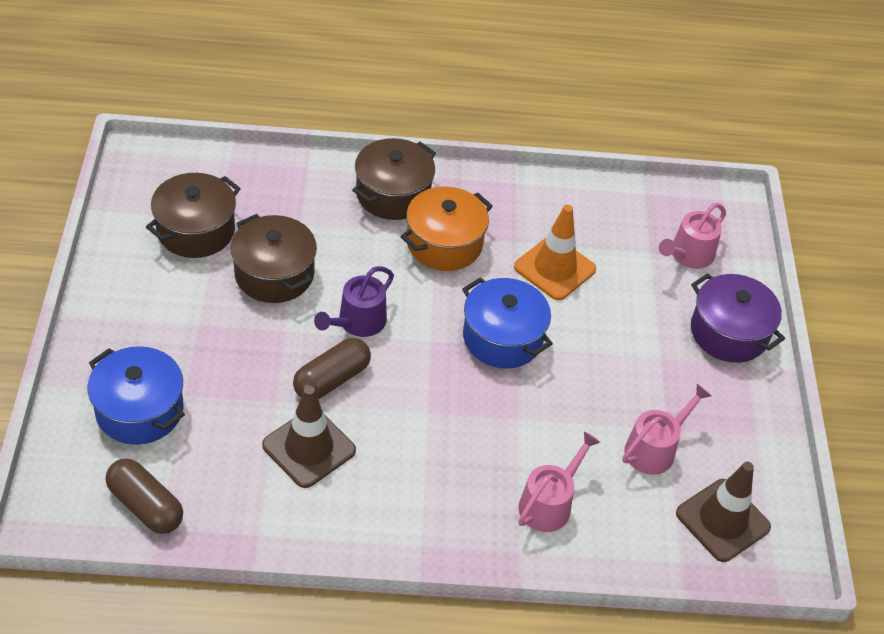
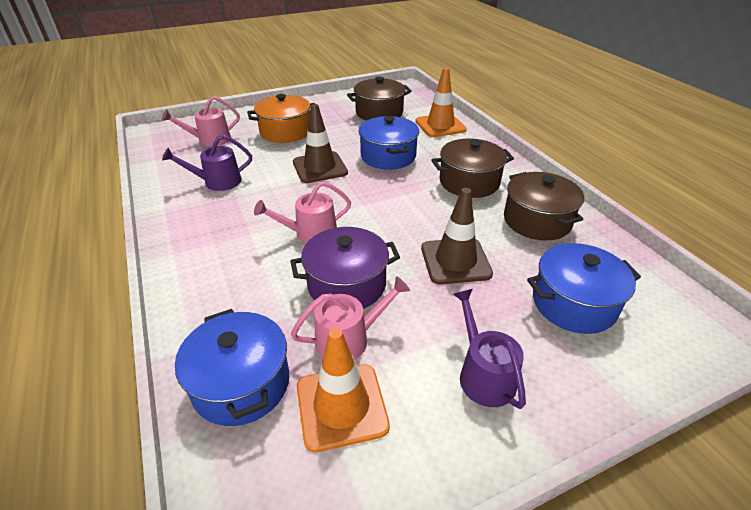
blue pot: [88,346,185,445] [462,278,553,368] = 2 -> [175,309,289,426] [358,116,419,170] [527,243,641,334] = 3
brown capsule: [106,459,183,534] [293,338,371,399] = 2 -> none = 0
orange traffic cone: [514,205,596,300] = 1 -> [297,328,390,452] [416,68,467,137] = 2
purple watering can: [314,266,394,337] = 1 -> [162,135,252,191] [453,289,526,409] = 2

